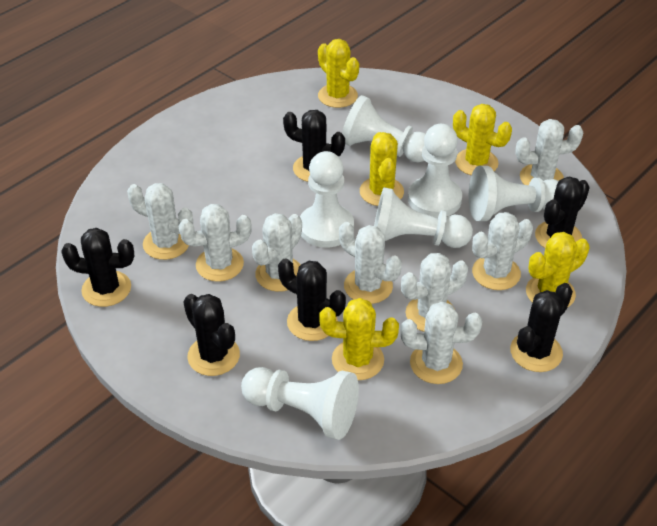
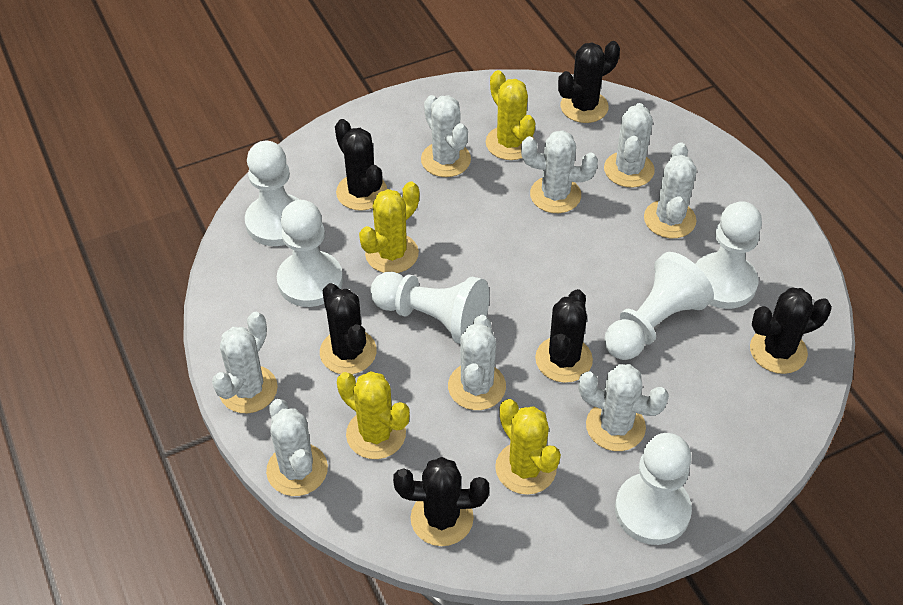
yellow cactus: [318,39,359,108] [319,298,399,380] [360,132,404,206] [453,104,512,176] [526,232,590,308] = 5 -> [337,371,410,459] [359,181,419,273] [486,70,535,160] [495,399,561,495] = 4

